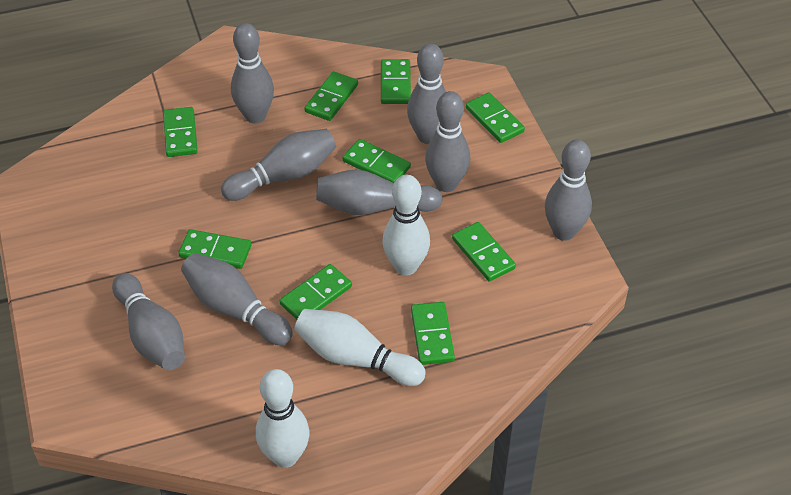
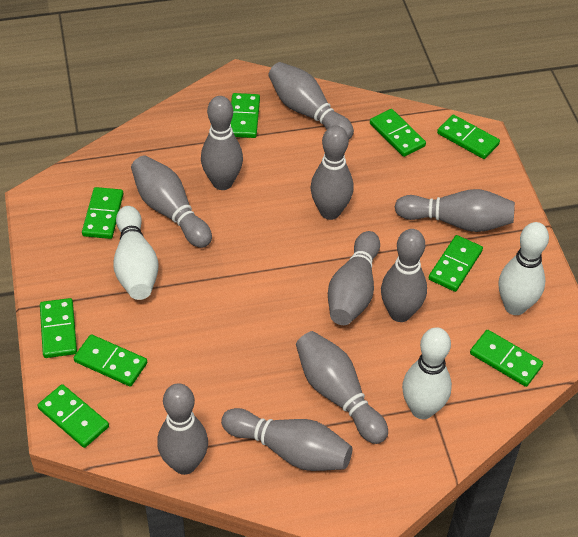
grey bowling pin: [112,273,185,370] [181,253,293,345] [221,129,336,201] [231,23,274,123] [316,170,443,215] [407,43,446,144] [425,91,470,192] [545,140,592,241] = 8 -> [131,155,212,248] [157,383,208,475] [201,96,243,190] [221,408,352,471] [268,62,354,139] [296,331,388,444] [311,125,354,220] [328,231,380,325] [381,229,427,322] [394,189,515,232] = 10

